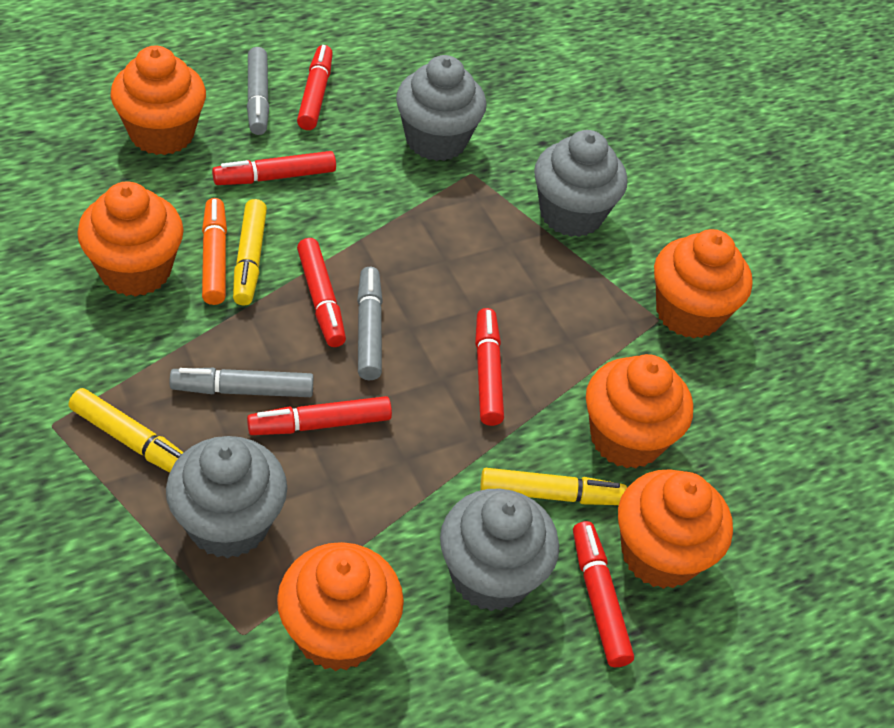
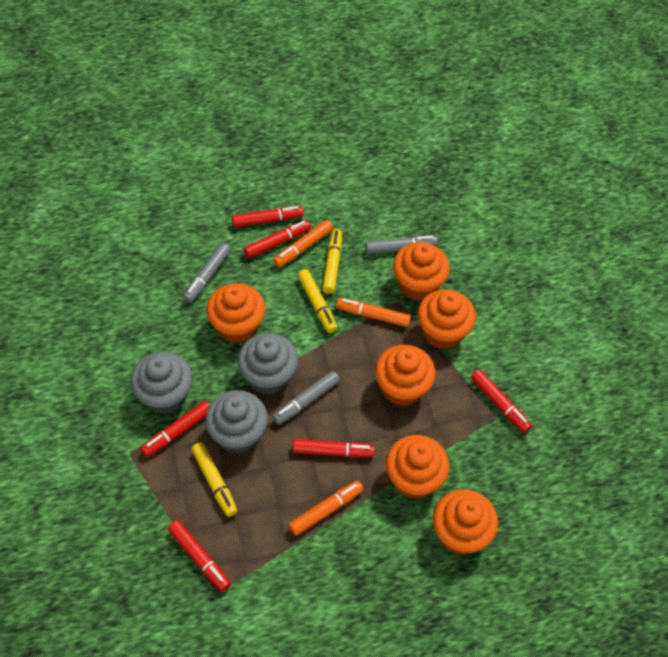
grey cupcake: [166,436,287,559] [396,55,486,161] [440,489,559,611] [534,130,627,237] = 4 -> [131,352,193,414] [205,390,268,454] [238,333,298,395] = 3
orange marker: [202,198,227,305] = 1 -> [273,220,333,267] [289,481,364,536] [336,298,411,327] = 3

